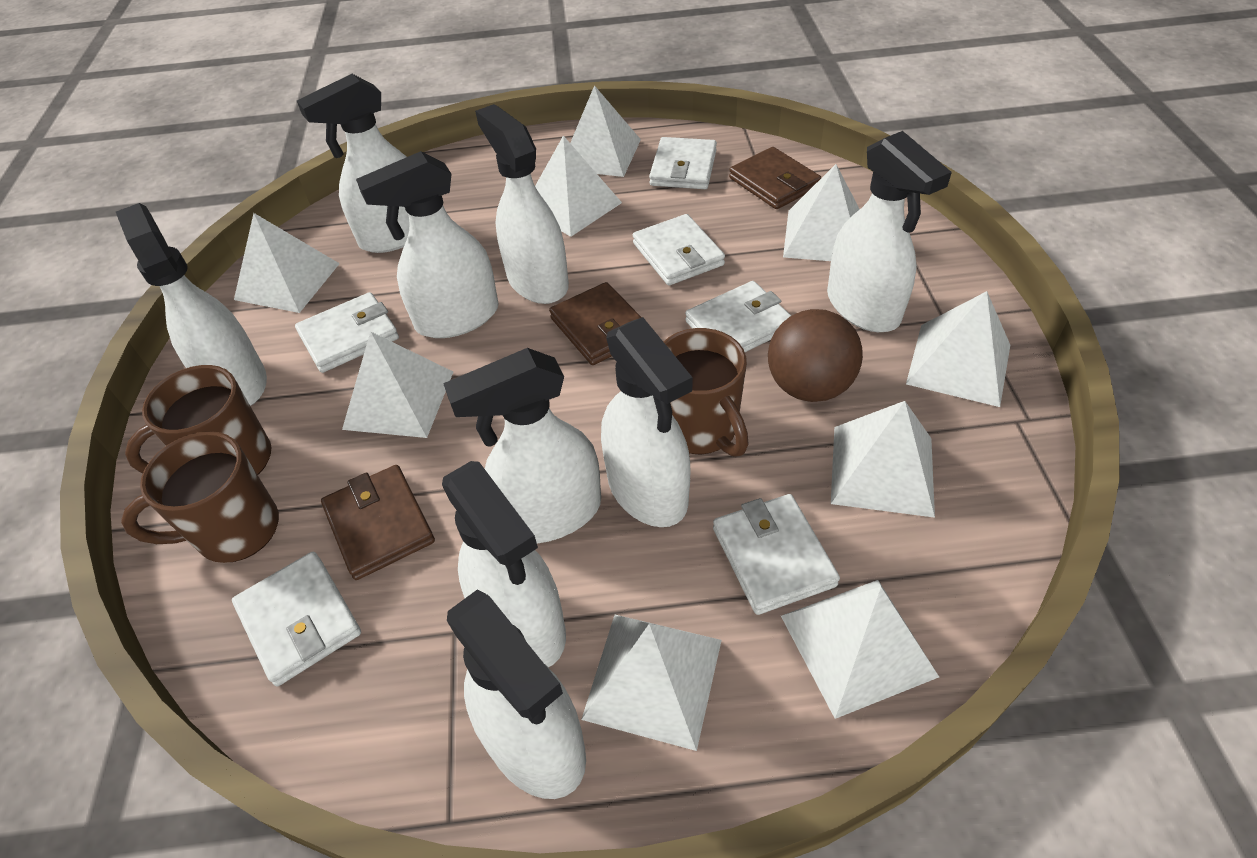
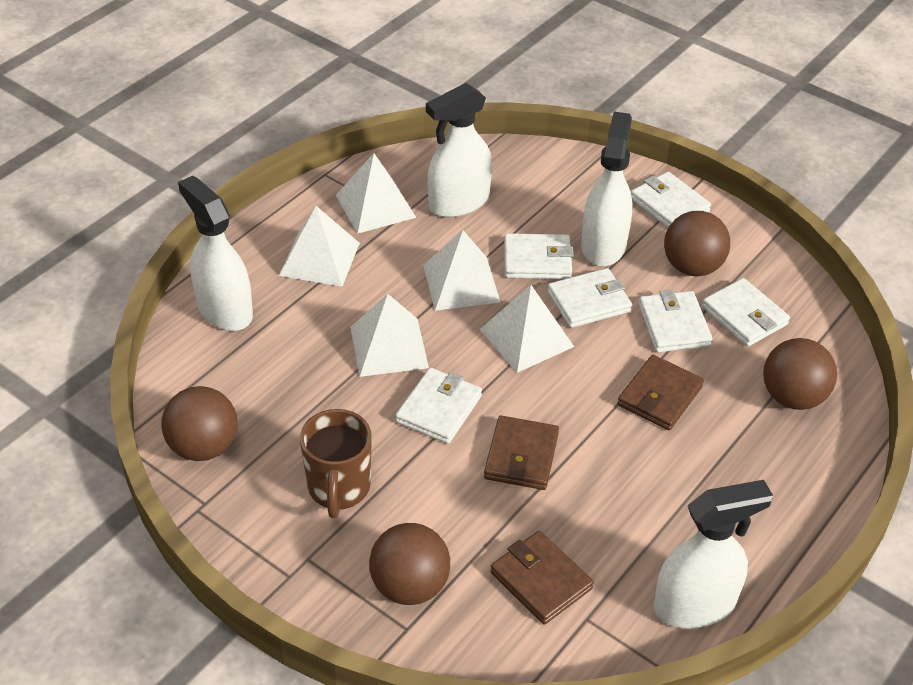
brown ball: [768,309,863,402] = 1 -> [161,386,238,461] [369,523,450,605] [664,211,730,276] [763,338,837,410] = 4
brown mug: [121,431,279,563] [125,365,272,475] [664,328,749,457] = 3 -> [300,409,372,518] = 1
white pyramid: [234,213,340,313] [342,331,453,438] [535,136,622,237] [570,85,641,177] [581,615,722,751] [781,580,939,719] [783,164,860,261] [831,401,935,518] [906,291,1010,407] = 9 -> [279,206,360,287] [336,153,416,234] [350,294,429,377] [423,230,500,311] [480,285,574,373] = 5
white spray bottle: [116,203,267,406] [297,74,410,253] [356,151,499,338] [442,461,566,667] [443,348,601,544] [447,589,586,799] [475,104,569,304] [601,317,692,527] [827,131,952,332] = 9 -> [178,176,253,331] [426,83,492,218] [581,111,633,266] [654,480,773,629] = 4

